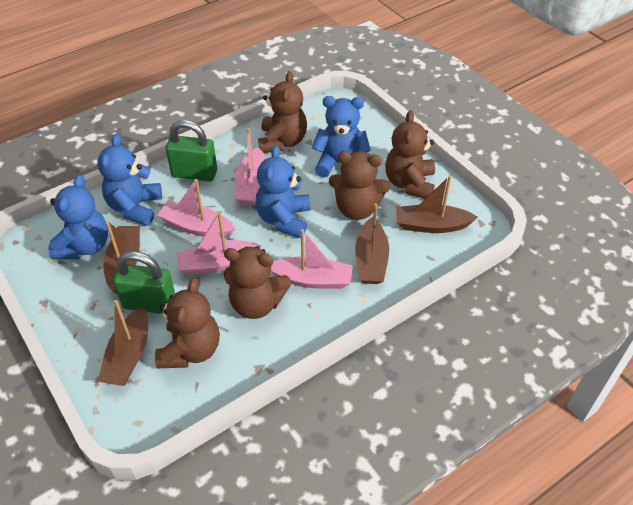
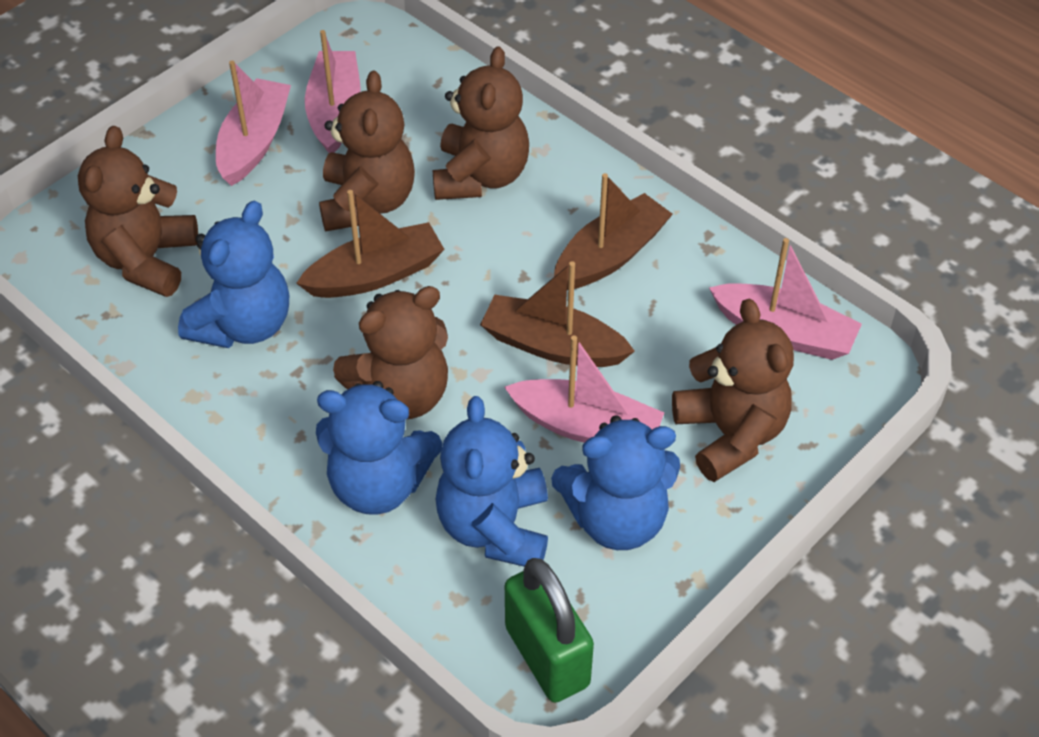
brown boat: [98,300,148,386] [103,222,140,294] [355,203,389,284] [396,175,478,233] = 4 -> [296,190,445,298] [480,261,635,367] [554,173,673,290] = 3
green padlock: [113,251,175,314] [166,120,217,181] = 2 -> [505,558,594,703] = 1

